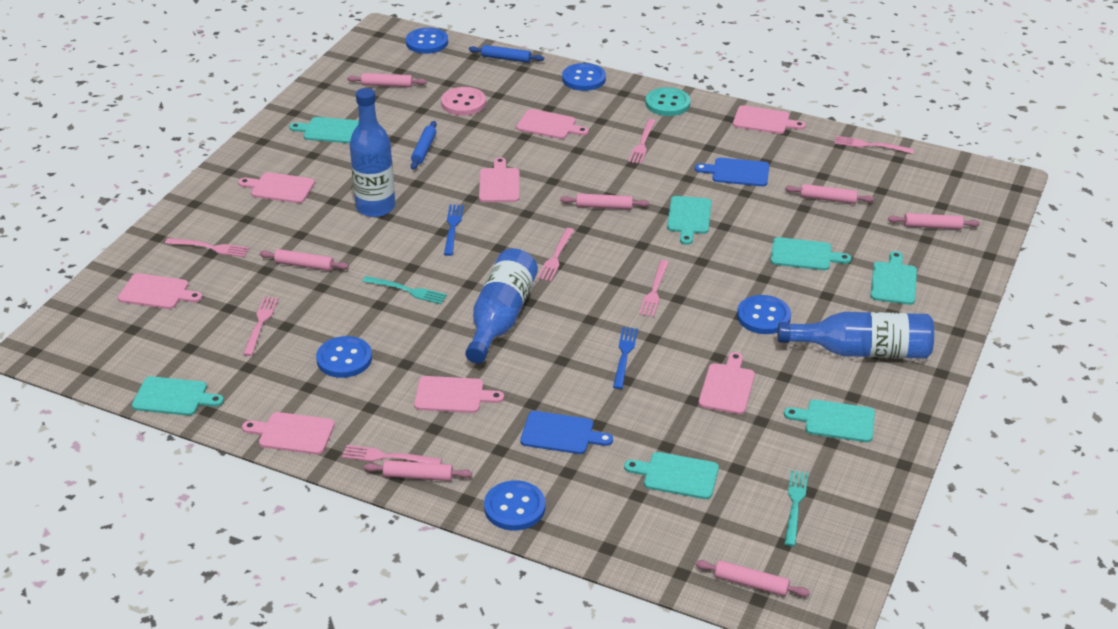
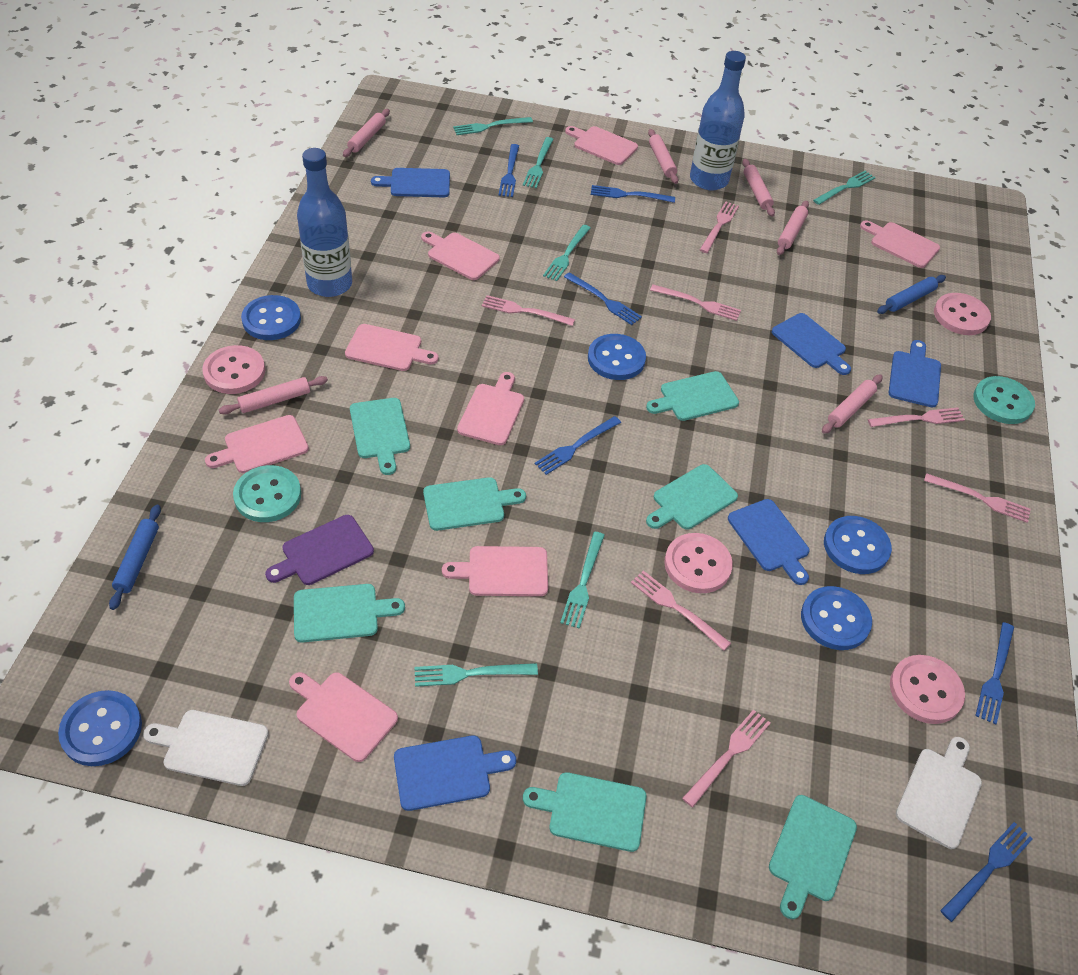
blue bottle: [350,88,395,217] [465,248,538,363] [778,312,934,359] = 3 -> [297,148,352,297] [690,51,746,190] = 2
blue cutting board: [520,411,613,454] [695,158,769,186] = 2 -> [371,168,450,197] [394,736,516,811] [728,499,809,585] [772,313,851,375] [889,340,941,408] = 5
blue fork: [444,205,464,256] [613,327,638,389] = 2 -> [498,144,519,197] [535,416,621,475] [564,272,642,325] [591,185,675,203] [940,822,1033,922] [975,622,1014,724] = 6
pink button: [441,87,486,116] = 1 -> [202,345,265,394] [664,533,733,593] [890,655,965,724] [934,293,991,335] = 4
pink rolling pin: [260,249,349,271] [347,73,427,87] [364,460,472,481] [560,194,649,209] [695,560,810,597] [785,184,874,204] [888,213,980,230] = 7 -> [219,376,328,414] [343,109,390,157] [648,129,678,184] [743,159,775,217] [777,201,809,255] [822,374,883,434] = 6
purple cutting board: none = 0 -> [265,515,374,585] = 1
turquoise button: [646,87,691,116] = 1 -> [233,465,301,522] [973,376,1035,424] = 2
turquoise fork: [362,276,447,304] [785,470,808,546] = 2 -> [415,663,538,687] [453,117,533,135] [523,137,554,188] [543,225,591,281] [560,532,605,629] [813,171,876,205] = 6
white cutting board: none = 0 -> [143,710,269,786] [896,737,982,849] = 2

